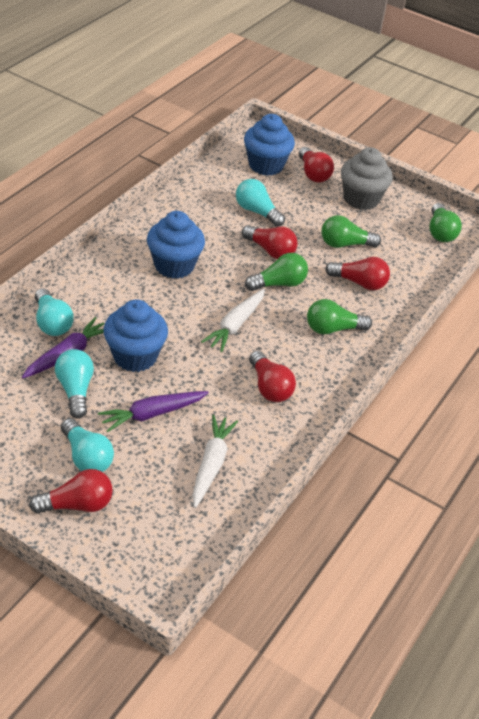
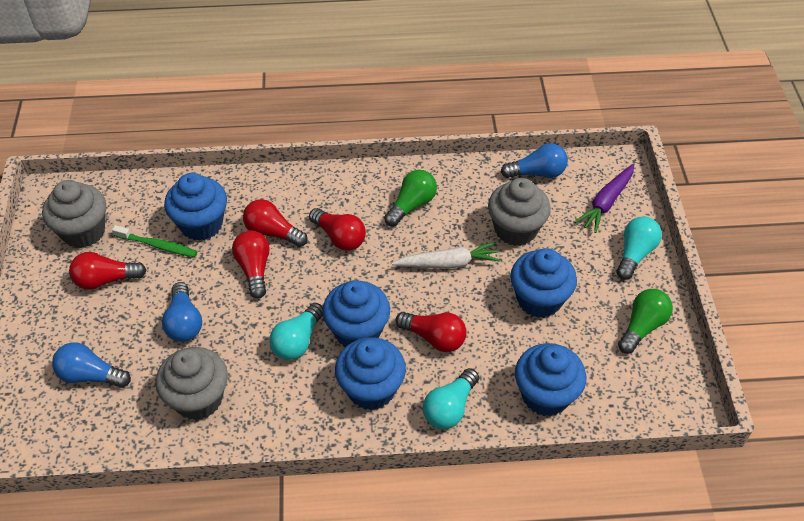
blue cupcake: [103,299,168,372] [147,211,205,279] [244,114,295,176] = 3 -> [164,173,227,241] [322,280,390,347] [335,337,406,410] [510,248,577,318] [515,343,586,416] = 5
blue light bulb: none = 0 -> [52,343,131,388] [162,282,202,342] [501,143,568,178] = 3
green light bulb: [245,253,308,291] [307,299,372,334] [321,215,381,248] [429,203,462,242] = 4 -> [384,170,437,227] [618,289,673,354] = 2
green toothbrush: none = 0 -> [112,225,197,257] = 1
grey cupcake: [341,147,393,210] = 1 -> [42,180,106,248] [155,347,228,420] [488,178,551,246] = 3
purple carrot: [22,317,104,378] [98,391,209,433] = 2 -> [575,164,634,233] = 1
turquoise light bulb: [35,288,74,336] [55,349,94,419] [61,418,114,472] [236,179,285,227] = 4 -> [269,303,323,360] [423,368,479,429] [617,217,662,280] = 3
white carrot: [192,415,238,508] [201,289,265,352] = 2 -> [392,242,501,269] = 1

